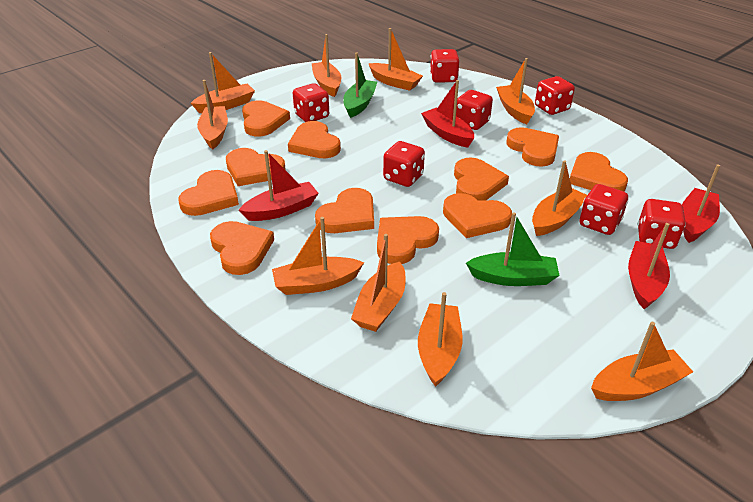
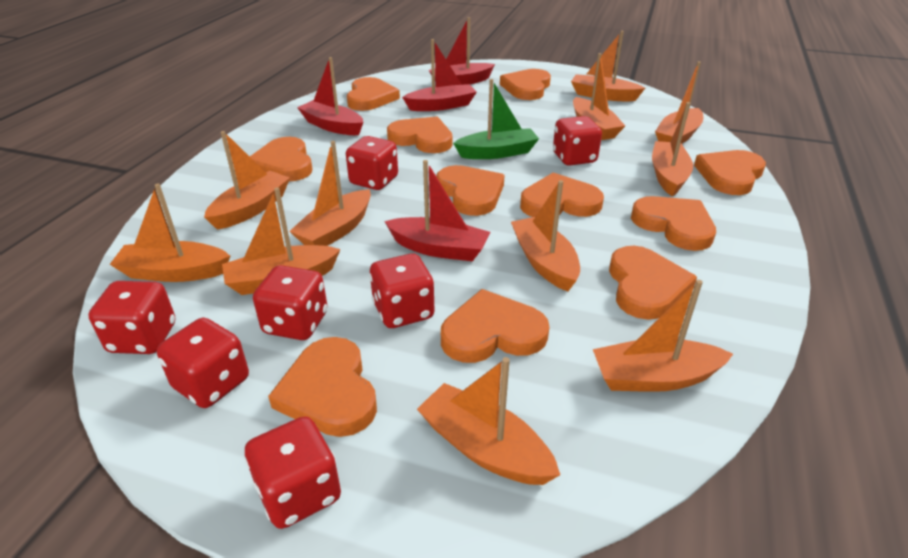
green boat: [343,52,377,118] [466,212,560,286] = 2 -> [453,79,539,159] = 1
orange boat: [191,52,255,113] [197,80,228,149] [272,217,364,295] [312,34,341,97] [351,234,406,332] [368,28,423,91] [418,292,462,387] [496,58,535,124] [532,160,587,236] [591,322,693,401] = 10 -> [110,183,230,282] [204,131,290,230] [222,187,341,295] [289,141,371,246] [417,357,560,485] [511,180,580,291] [571,31,645,101] [573,53,625,140] [593,280,733,392] [652,102,693,196] [655,61,703,144] = 11

